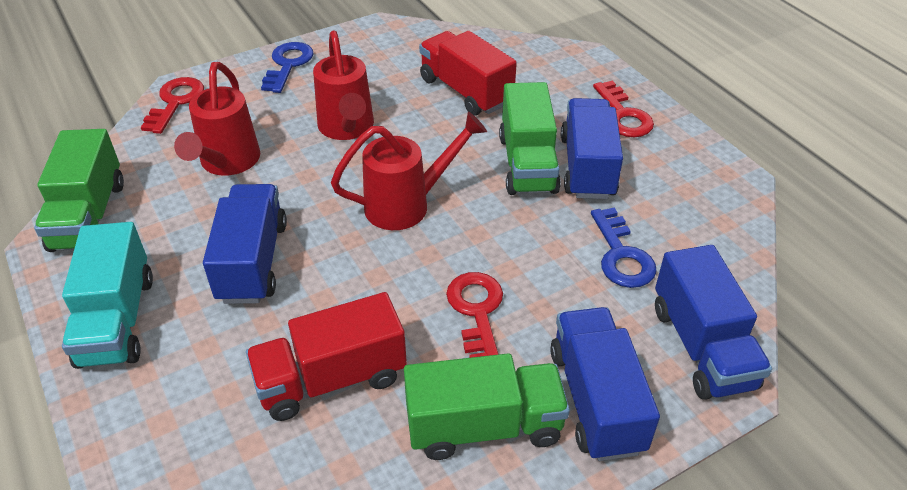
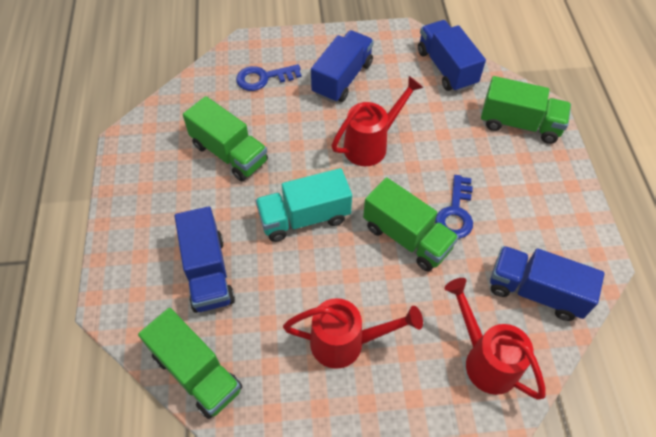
green truck: [34,129,124,252] [404,353,570,460] [499,82,561,195] = 3 -> [138,308,242,419] [183,96,268,181] [363,178,459,271] [481,76,571,144] = 4
red key: [141,77,204,134] [446,272,503,358] [593,81,654,137] = 3 -> none = 0
red truck: [246,292,407,421] [419,31,517,116] = 2 -> none = 0

